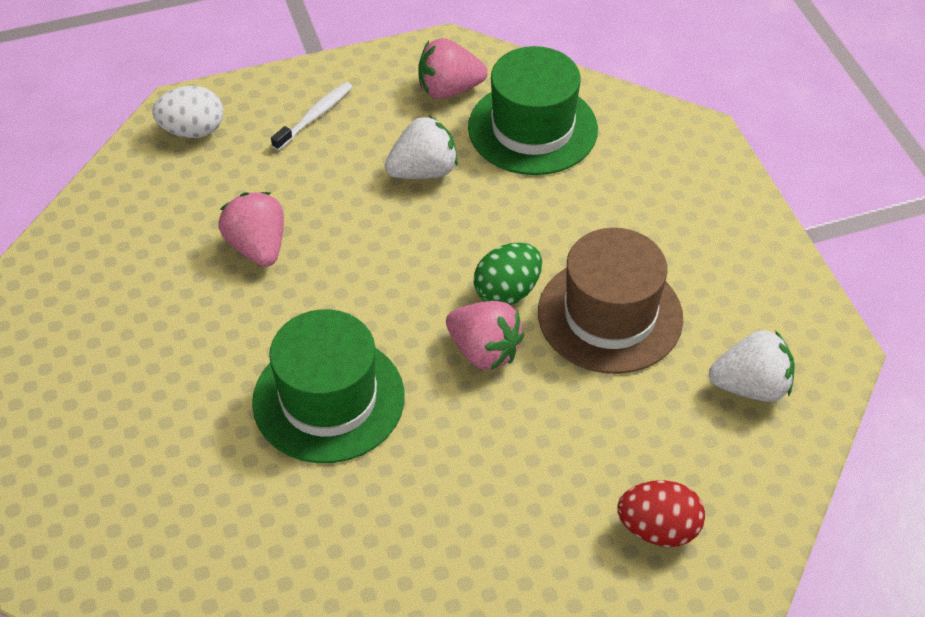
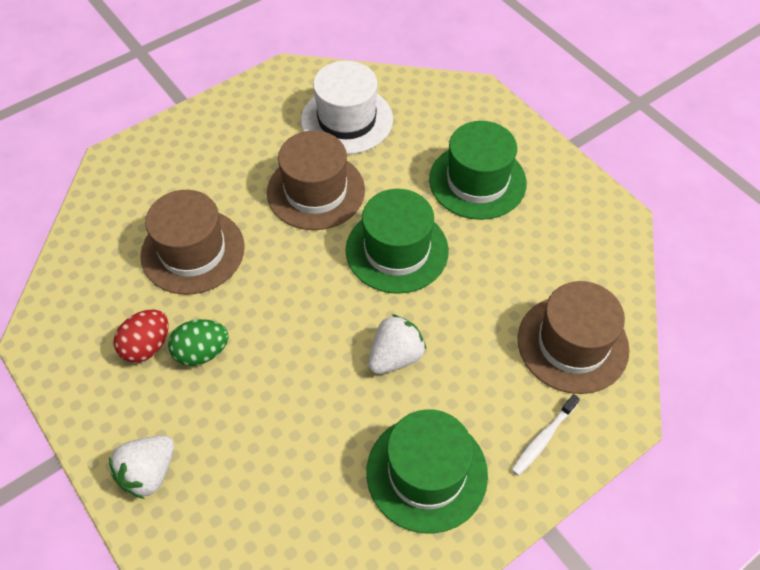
brown hat: [538,228,683,374] = 1 -> [140,190,245,295] [267,130,365,230] [518,281,629,394] = 3
green hat: [252,309,405,463] [468,46,598,175] = 2 -> [346,189,449,294] [366,409,488,533] [429,121,527,220] = 3
pink strawberry: [219,192,284,267] [418,38,488,99] [446,301,524,371] = 3 -> none = 0
white egg: [152,86,224,138] = 1 -> none = 0
white hat: none = 0 -> [301,61,393,154] = 1

